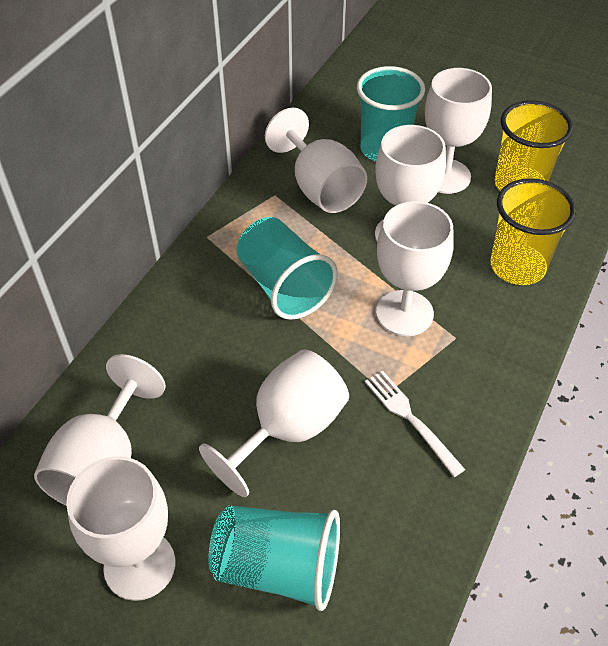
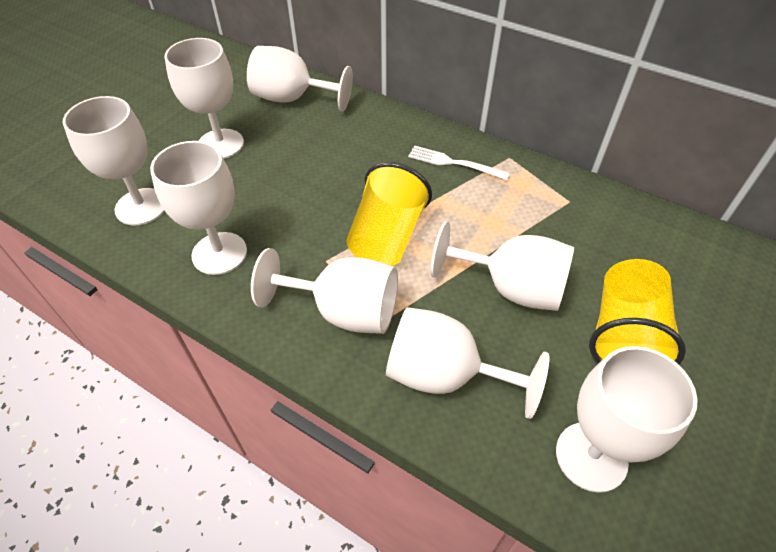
turquoise cup: [208,505,340,611] [237,217,338,320] [357,66,425,162] = 3 -> none = 0
white goblet: [34,354,166,506] [66,456,175,601] [199,349,349,497] [265,108,367,213] [375,125,446,241] [376,201,454,336] [425,68,492,194] = 7 -> [63,96,165,225] [150,141,247,275] [164,38,244,159] [247,46,353,112] [251,248,398,334] [386,307,549,419] [431,221,574,311] [556,346,698,493] = 8

